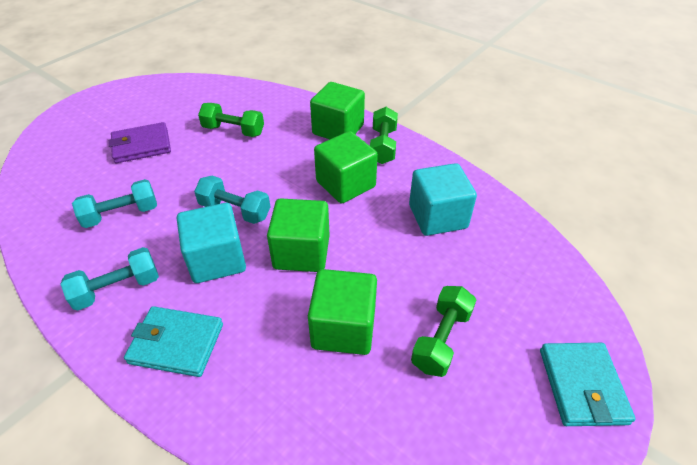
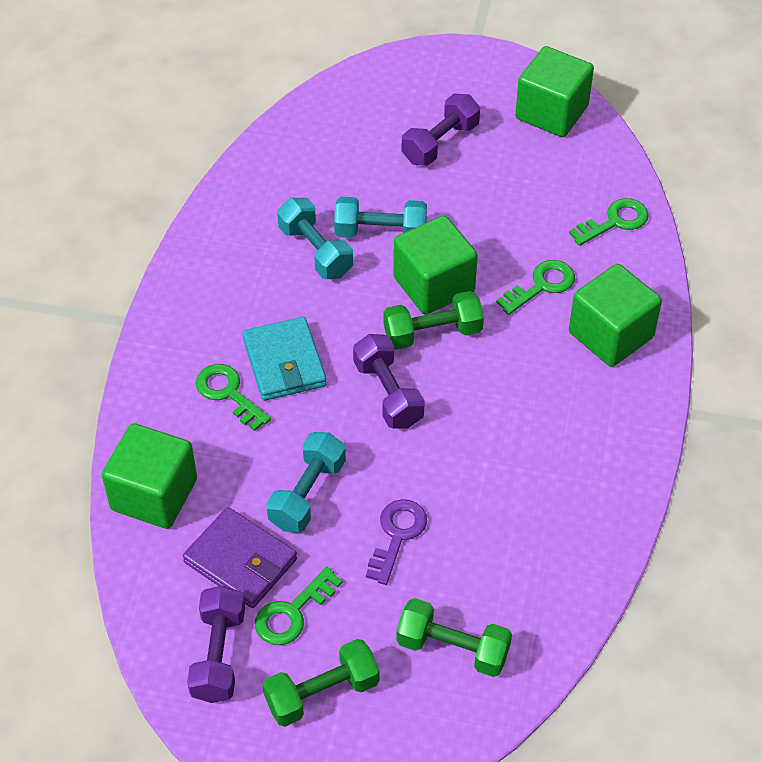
green key: none = 0 -> [196,364,271,431] [255,567,343,645] [496,260,575,315] [569,198,649,246] = 4
purple dumbbell: none = 0 -> [187,585,245,703] [353,334,425,428] [402,94,480,166] = 3
purple key: none = 0 -> [366,499,427,585] = 1
turquoise cube: [177,203,246,283] [409,163,477,236] = 2 -> none = 0
turquoise wallet: [124,306,223,377] [540,343,636,426] = 2 -> [242,317,327,401] = 1

